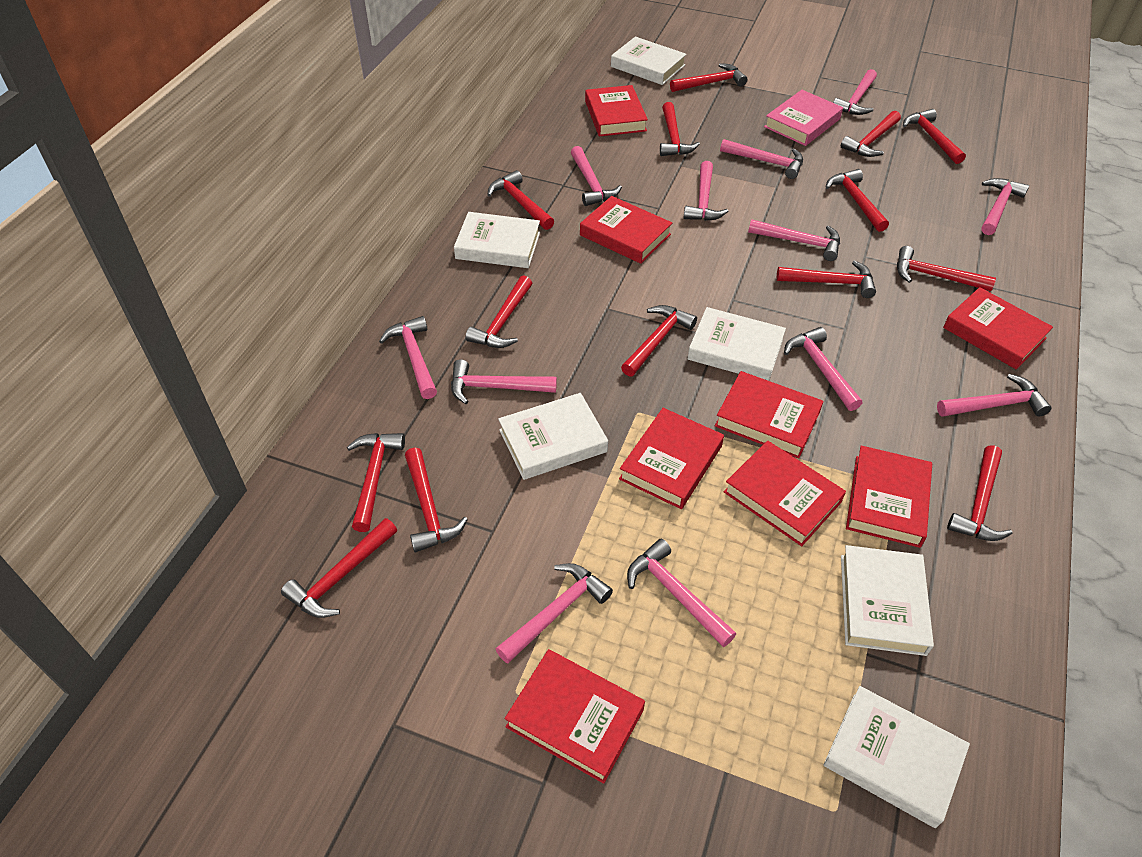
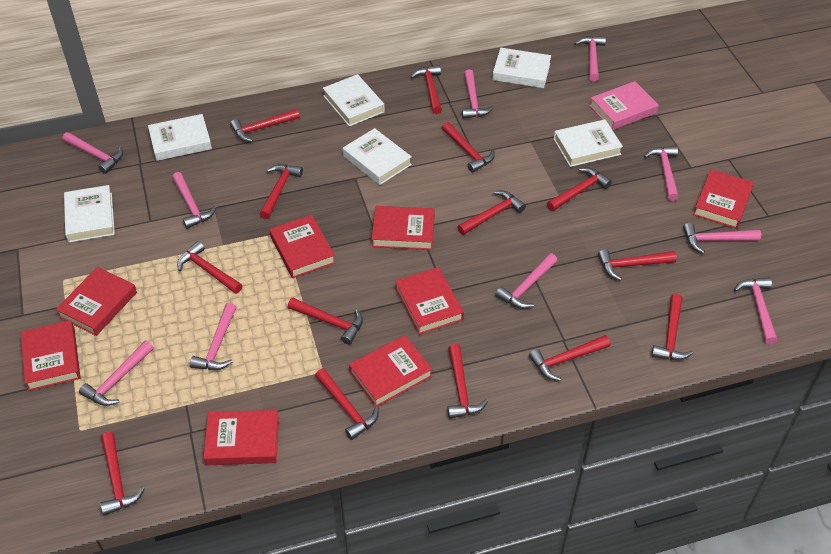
pink hammer: [379,316,437,399] [451,359,557,404] [496,563,613,663] [571,146,622,206] [627,539,736,647] [683,161,729,221] [720,139,803,179] [748,219,840,261] [784,327,862,411] [833,69,877,115] [937,374,1051,417] [981,178,1029,235] = 12 -> [63,132,123,174] [79,340,154,406] [172,172,216,229] [190,303,237,370] [462,69,494,119] [495,253,558,309] [575,36,606,81] [644,146,679,201] [683,223,761,253] [734,277,777,344] = 10

